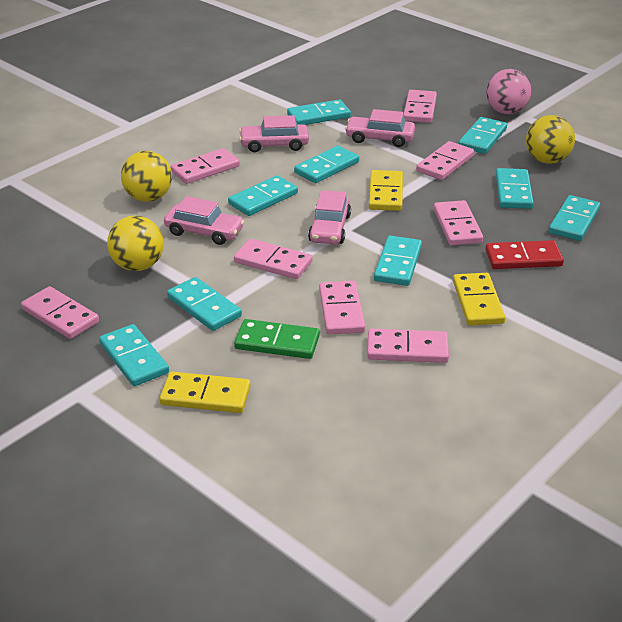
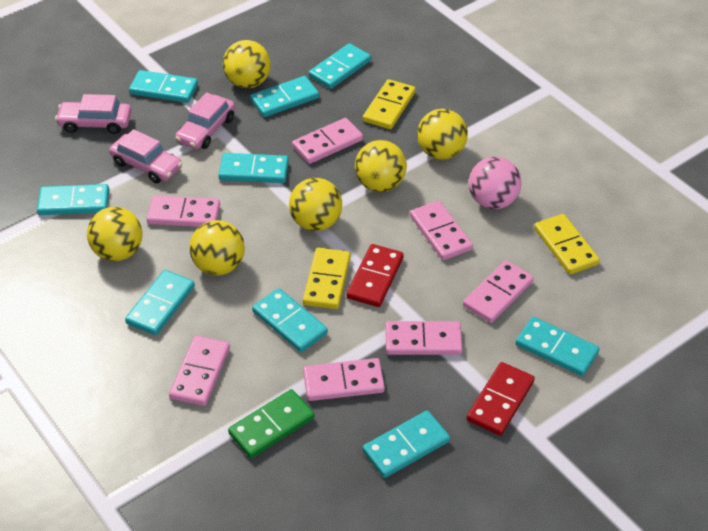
pink car: [164,196,244,245] [239,115,309,152] [308,190,351,244] [345,109,415,147] = 4 -> [55,94,132,134] [109,129,182,184] [175,92,235,149] = 3
pink domino: [21,286,99,339] [171,148,240,184] [234,239,313,279] [319,281,365,335] [367,328,449,363] [403,90,437,123] [416,141,474,180] [434,200,483,245] = 8 -> [146,195,220,227] [169,335,230,406] [292,118,363,164] [303,358,385,401] [385,321,463,355] [410,201,473,260] [463,260,534,323] = 7
red domino: [486,240,564,269] = 1 -> [346,244,404,307] [467,362,535,436] = 2
yellow ball: [107,216,164,271] [121,151,172,202] [526,115,575,164] = 3 -> [87,207,143,261] [189,220,245,276] [223,40,271,88] [289,178,342,231] [355,140,407,192] [417,109,468,160] = 6

